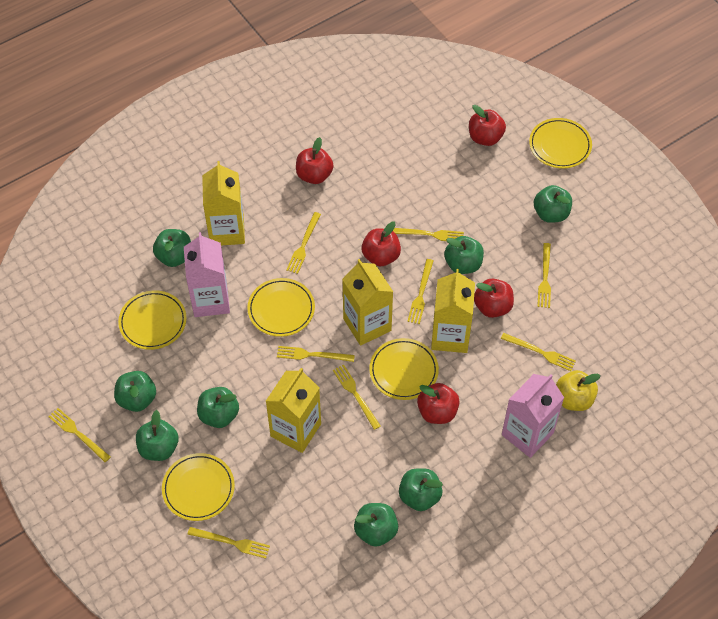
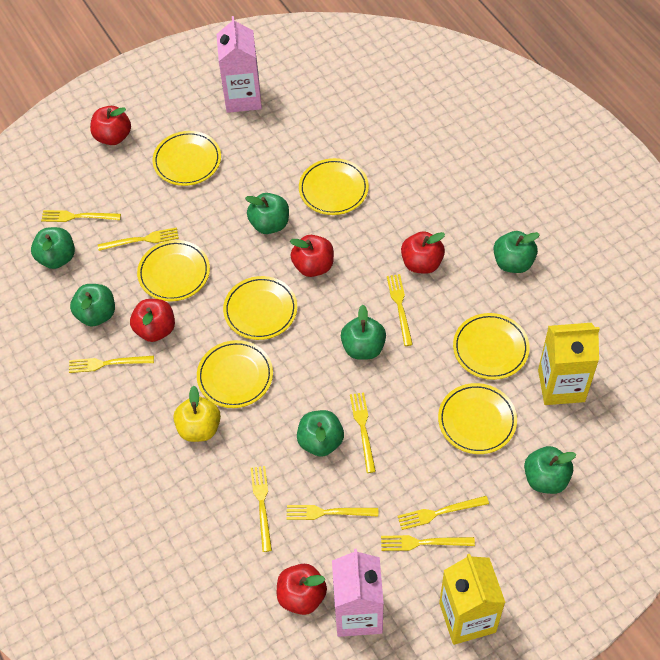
green apple: [114,371,156,412] [136,410,179,461] [153,229,191,267] [197,387,239,428] [354,503,398,547] [399,468,443,511] [444,236,484,274] [534,185,572,223] = 8 -> [31,227,75,269] [70,284,115,327] [245,193,289,234] [297,410,344,457] [341,305,386,360] [494,231,540,273] [524,446,576,494] = 7
yellow carton: [202,161,245,245] [266,368,321,453] [342,259,393,346] [431,269,475,353] = 4 -> [439,554,506,645] [538,323,600,405] = 2
yellow plate: [118,290,187,350] [162,453,235,521] [247,278,315,337] [369,338,439,400] [529,118,592,169] = 5 -> [137,240,210,301] [153,131,221,186] [197,340,273,408] [223,276,297,340] [299,158,369,215] [438,383,517,454] [453,313,530,380] = 7

